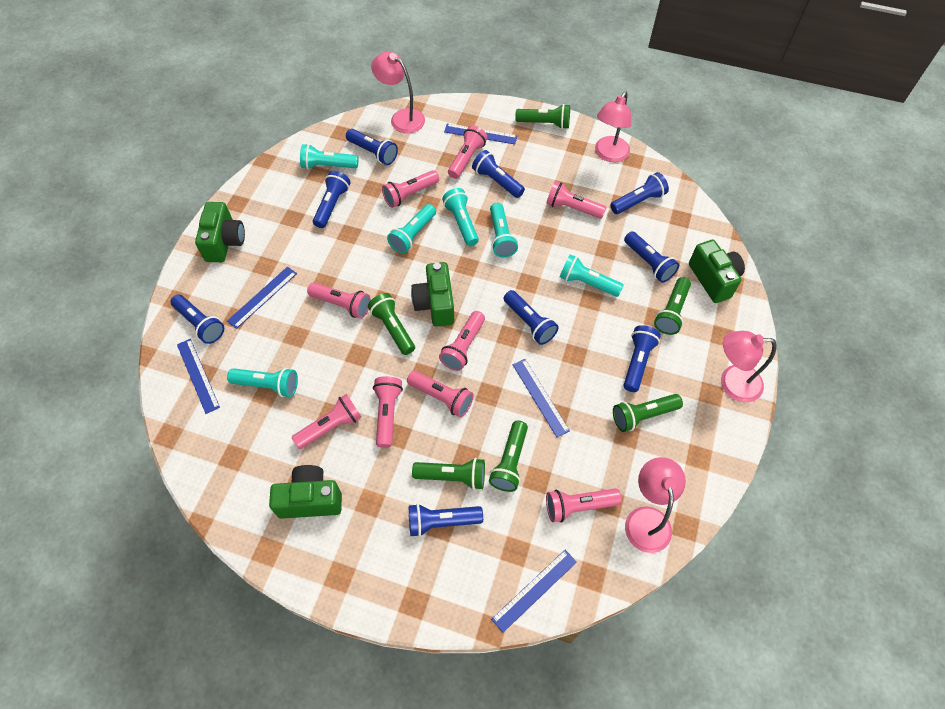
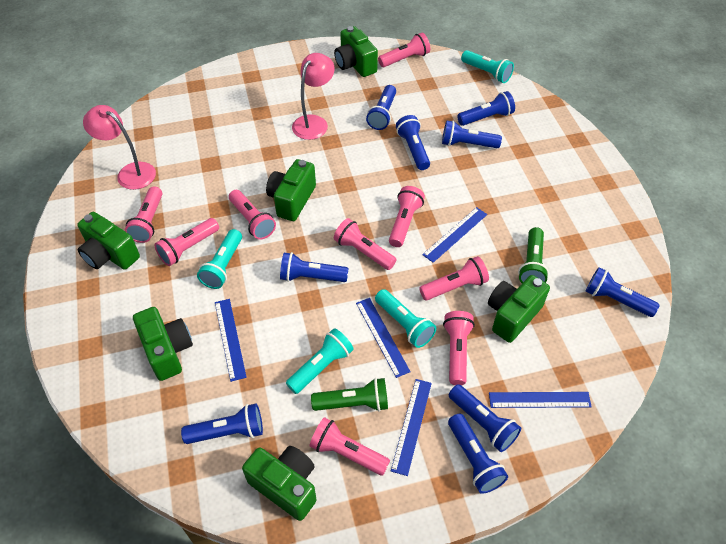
green camera: [195,202,245,262] [269,465,342,519] [411,262,455,327] [689,240,745,303] = 4 -> [77,212,140,270] [133,307,193,381] [242,446,317,521] [266,159,316,221] [334,26,378,77] [488,275,550,343] = 6
green flashlight: [368,293,415,355] [412,458,485,490] [489,420,528,492] [515,104,570,129] [613,394,683,432] [654,277,691,335] = 6 -> [311,378,388,412] [518,227,549,283] = 2
pink lamp: [371,51,425,133] [595,91,631,162] [625,457,686,553] [721,331,777,402] = 4 -> [83,105,156,190] [292,53,335,140] = 2
turquoise flashlight: [227,368,298,397] [300,144,358,169] [387,204,436,254] [442,188,479,246] [490,203,518,258] [560,254,624,297] = 6 -> [197,229,242,289] [286,328,354,394] [375,289,436,348] [461,50,514,83] = 4

